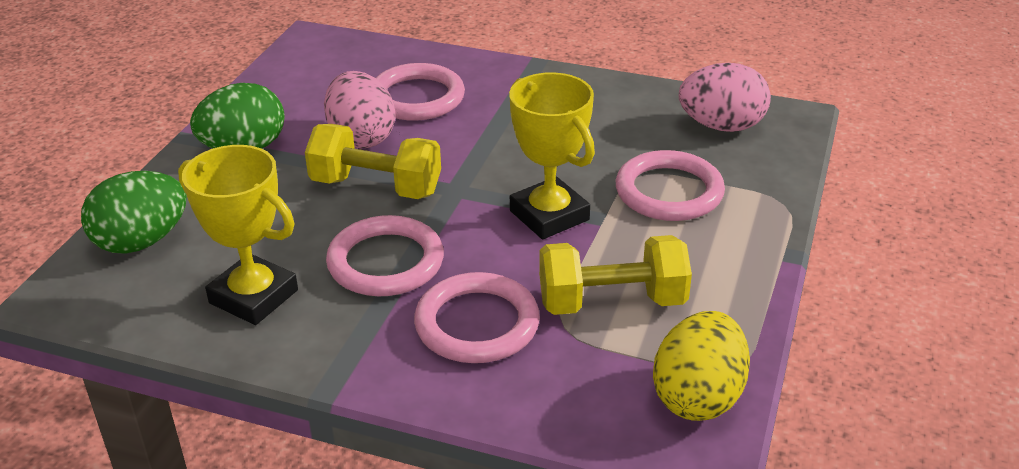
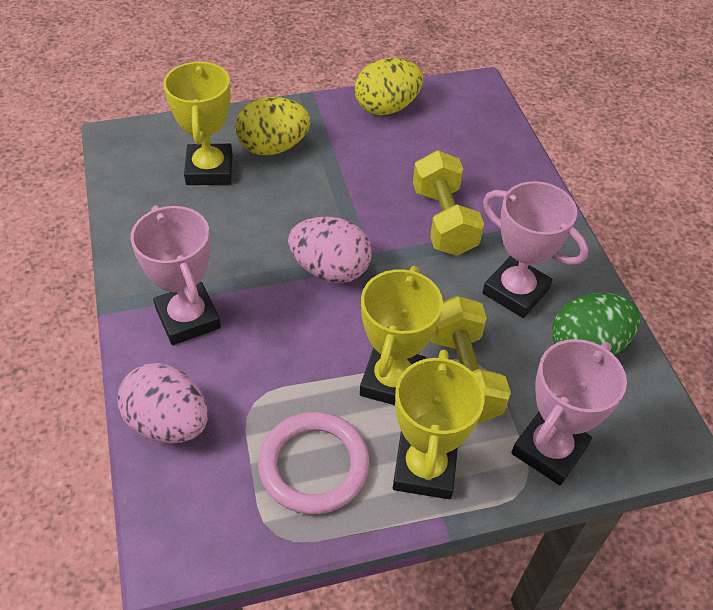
green egg: [81,171,187,254] [190,83,285,149] = 2 -> [552,293,640,356] = 1
pink ring: [326,215,444,296] [376,63,465,121] [414,272,540,363] [616,150,725,221] = 4 -> [258,412,370,514] = 1
pink trophy: none = 0 -> [130,205,221,345] [482,181,589,318] [511,339,627,485] = 3
yellow egg: [653,311,750,421] = 1 -> [235,97,310,155] [355,58,423,115] = 2
yellow trophy: [178,145,298,325] [509,72,595,239] = 2 -> [163,61,233,185] [360,266,443,405] [393,350,485,499] = 3

